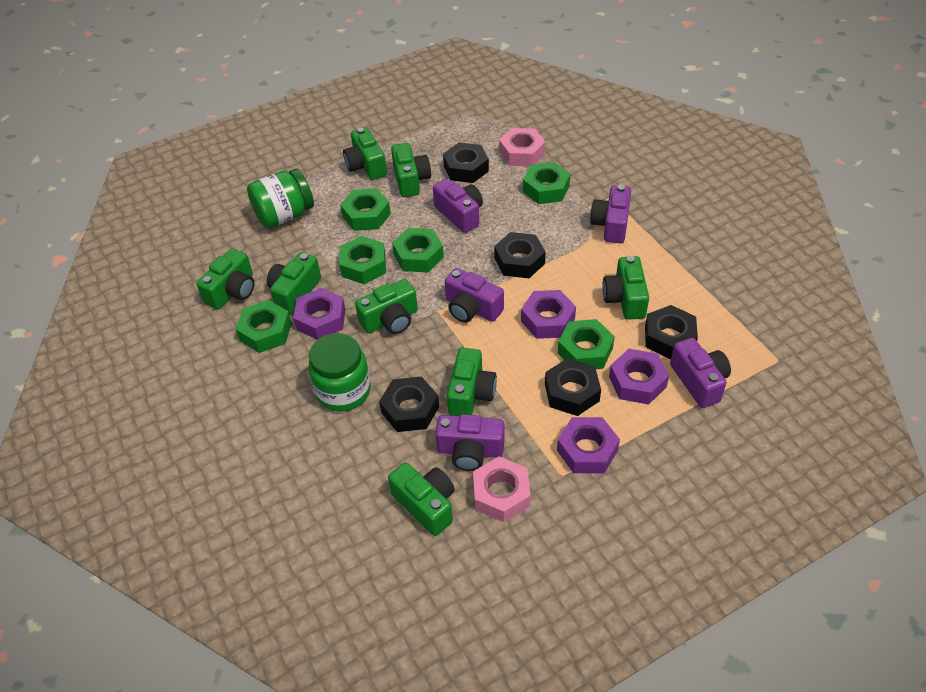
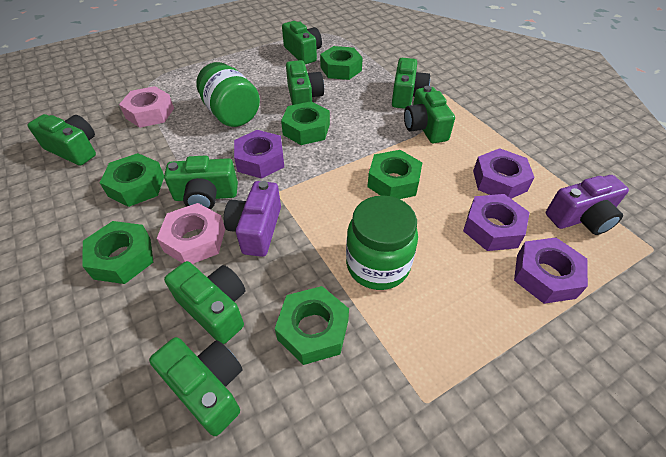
black nut: [379,376,439,432] [443,142,489,183] [494,232,546,278] [545,358,601,416] [645,305,698,360] = 5 -> none = 0
purple camera: [433,178,483,233] [435,414,505,471] [445,268,504,323] [590,185,631,243] [670,338,731,408] = 5 -> [224,181,281,257] [546,175,629,235] = 2

